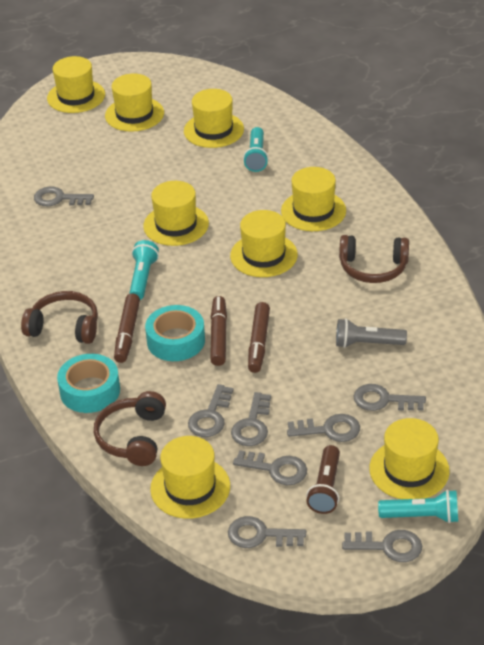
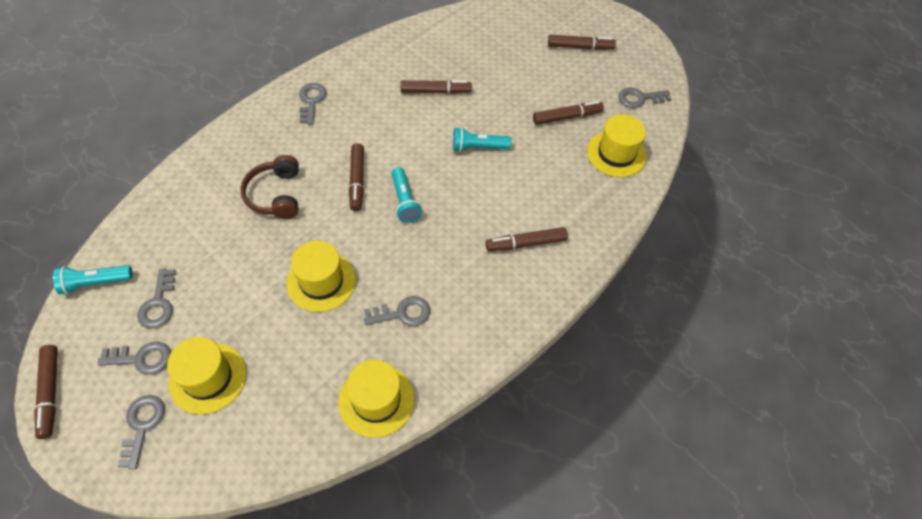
brown flashlight: [306,445,340,514] = 1 -> none = 0
brown headphones: [21,291,98,344] [94,391,166,466] [339,235,409,283] = 3 -> [240,155,299,219] = 1
brown marker: [114,293,140,363] [210,296,227,366] [248,302,270,373] = 3 -> [34,345,58,439] [349,143,364,211] [400,80,472,94] [486,227,568,251] [533,101,604,125] [548,35,616,50] = 6
grey flashlight: [336,319,407,348] = 1 -> none = 0
grey key: [34,187,94,206] [188,384,233,437] [228,516,306,548] [231,392,271,446] [233,450,307,485] [287,414,360,442] [342,530,422,562] [353,384,426,411] = 8 -> [97,342,171,375] [117,395,165,469] [137,269,176,328] [299,83,327,124] [364,296,430,326] [618,88,672,108] = 6
turquoise tape: [57,354,120,413] [145,305,205,361] = 2 -> none = 0
yellow hat: [47,56,105,113] [105,73,164,132] [143,181,209,246] [150,436,230,519] [184,89,244,148] [230,210,298,277] [281,167,346,231] [370,418,450,499] = 8 -> [167,337,246,415] [287,241,356,312] [338,360,415,438] [587,114,647,177] = 4

